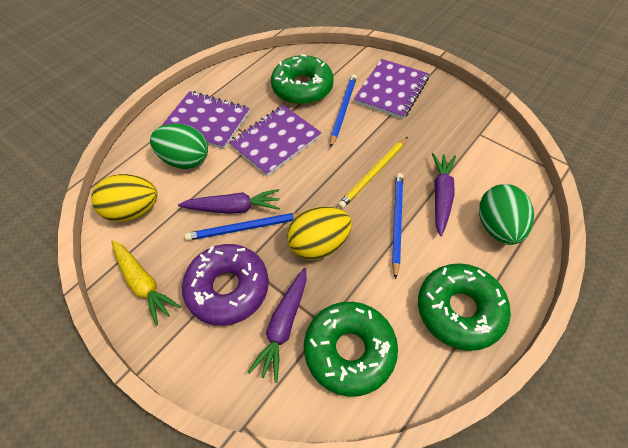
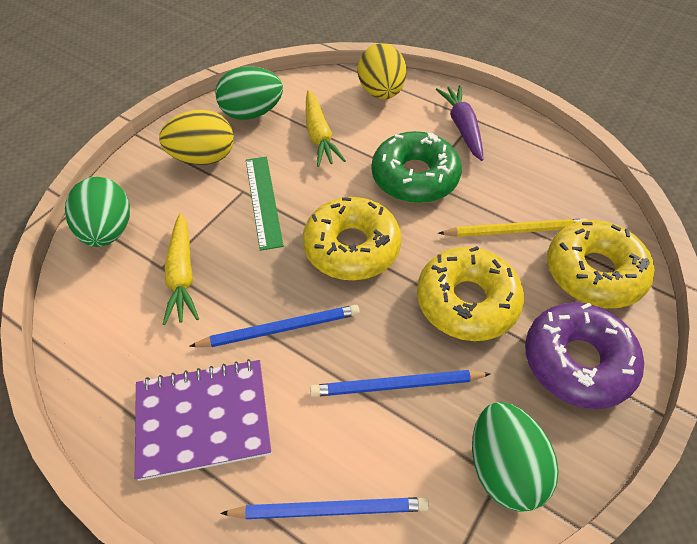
green donut: [271,54,334,105] [304,302,398,397] [418,263,511,351] = 3 -> [372,131,462,203] = 1
green egg: [150,123,208,169] [479,184,534,245] = 2 -> [65,177,130,247] [215,66,283,120] [472,402,559,512] = 3
green ruler: none = 0 -> [246,157,284,251] = 1
purple carrot: [178,189,280,214] [248,268,307,383] [432,153,456,236] = 3 -> [436,85,483,161] = 1
purple notebook: [161,91,250,149] [229,105,322,176] [354,59,429,119] = 3 -> [135,359,271,481] = 1
yellow carrot: [111,240,181,326] = 1 -> [162,213,199,325] [306,90,346,167] = 2
yellow donut: none = 0 -> [302,197,401,280] [417,246,524,341] [547,220,655,308] = 3

